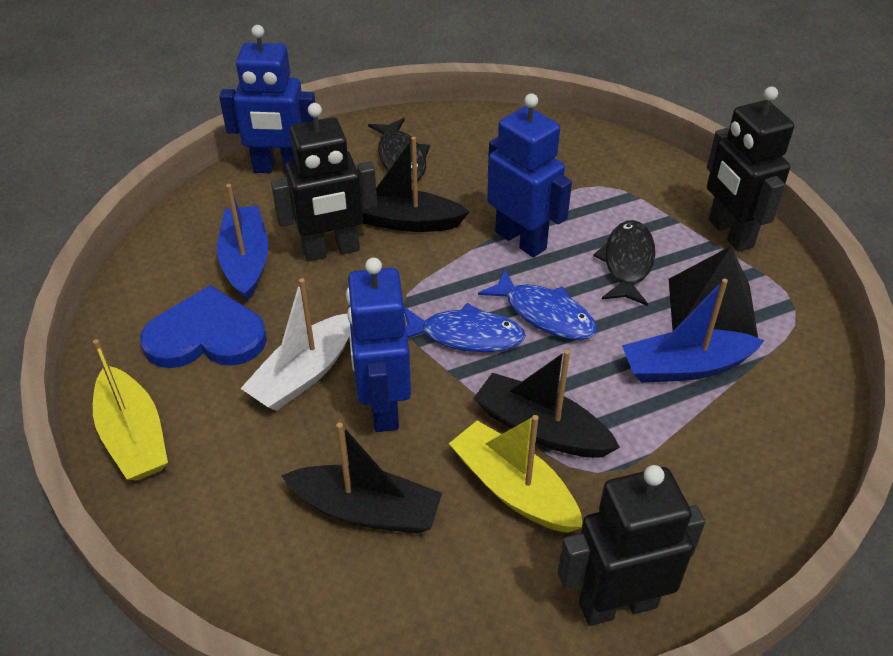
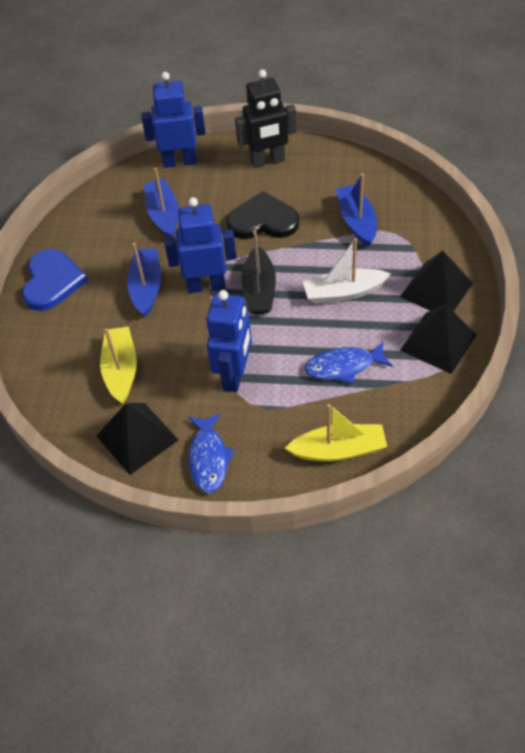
black boat: [281,423,442,534] [362,137,470,232] [473,350,620,458] = 3 -> [241,231,276,314] = 1
black fish: [368,118,430,182] [593,220,655,306] = 2 -> none = 0
black heart: none = 0 -> [226,191,299,239] = 1
black pyramid: [669,246,758,338] = 1 -> [97,403,179,475] [400,251,473,312] [400,304,477,374] = 3
black robot: [271,103,377,262] [558,465,705,626] [707,87,794,252] = 3 -> [235,69,297,168] = 1
blue boat: [217,184,269,301] [622,279,765,383] = 2 -> [127,243,161,317] [144,167,179,237] [336,173,377,247] = 3

